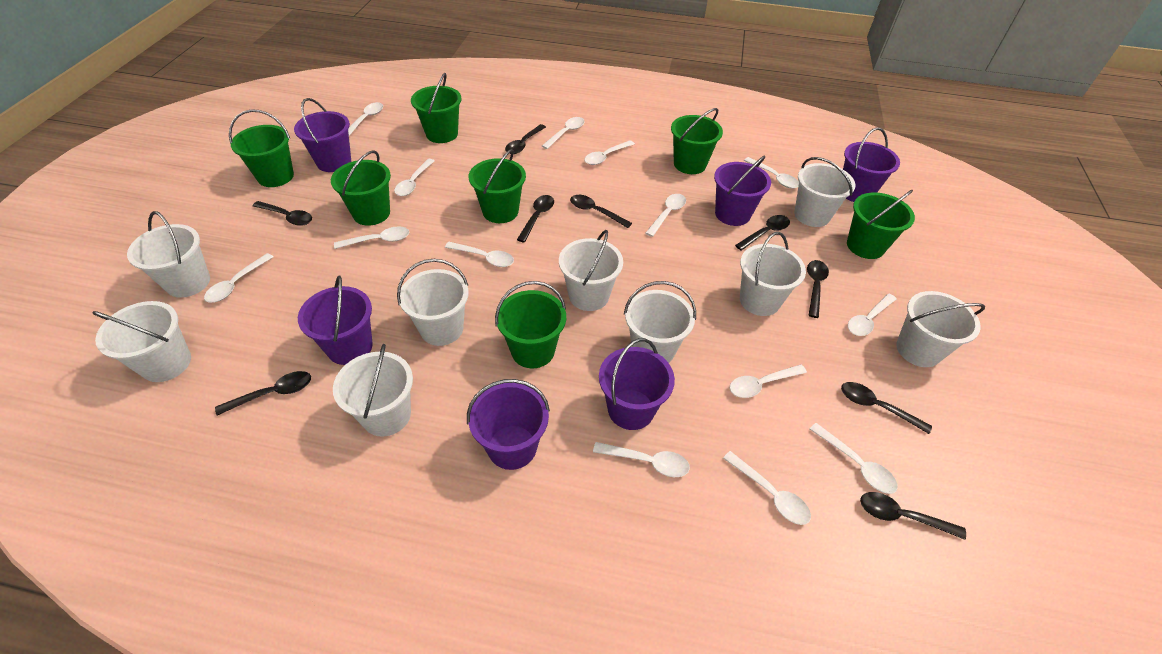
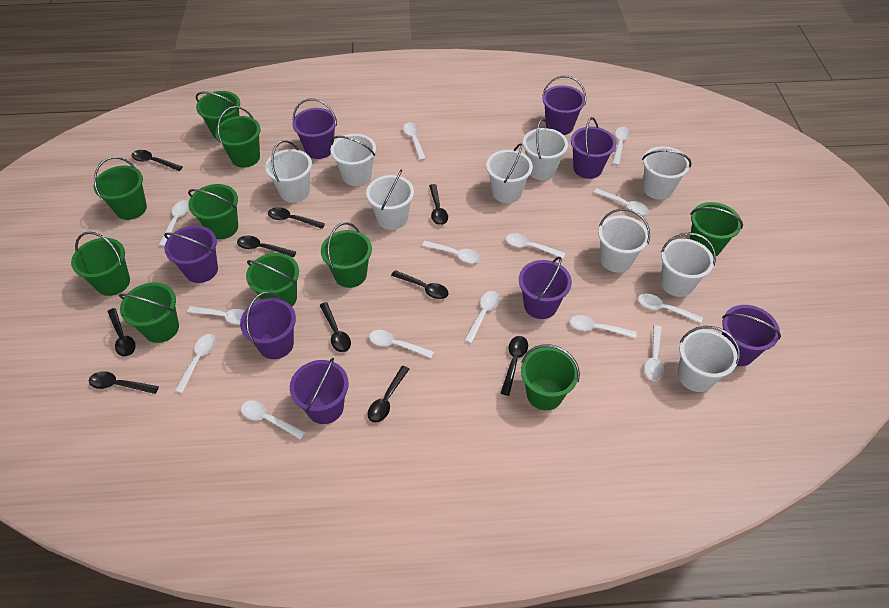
black spoon: [215,371,311,415] [253,201,312,226] [505,124,546,154] [517,195,554,243] [570,195,632,228] [735,215,790,250] [807,260,829,318] [841,382,932,434] [860,492,966,540] = 9 -> [89,371,159,394] [107,308,135,357] [132,150,183,171] [237,236,296,258] [268,207,325,229] [319,302,351,352] [368,366,409,423] [391,270,448,299] [429,184,448,225] [501,336,528,396] = 10
green bucket: [229,109,294,187] [331,150,391,226] [411,73,461,143] [469,149,526,223] [495,281,566,368] [671,108,723,174] [847,190,915,259] = 7 -> [71,232,130,296] [93,157,147,220] [119,283,179,343] [188,184,238,239] [196,91,240,139] [215,106,261,168] [246,253,299,306] [321,222,372,288] [521,344,580,410] [690,202,743,258] = 10
purple bucket: [294,98,351,172] [298,275,373,365] [467,379,550,470] [599,338,675,430] [714,156,771,226] [843,127,900,202] = 6 -> [164,226,218,283] [240,292,296,359] [290,358,349,424] [292,98,337,159] [519,257,572,319] [542,75,586,135] [571,117,616,179] [722,305,781,366] = 8

